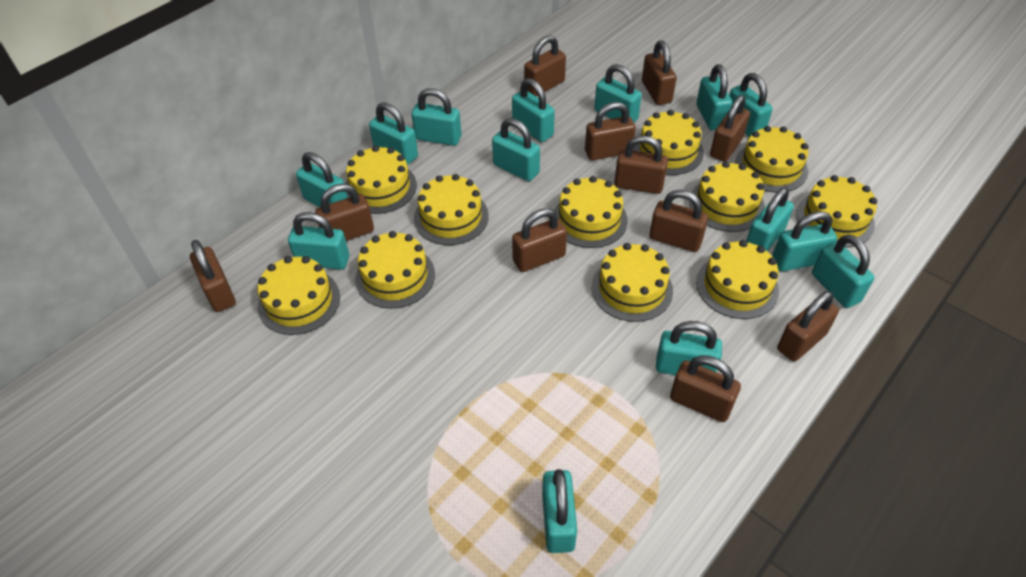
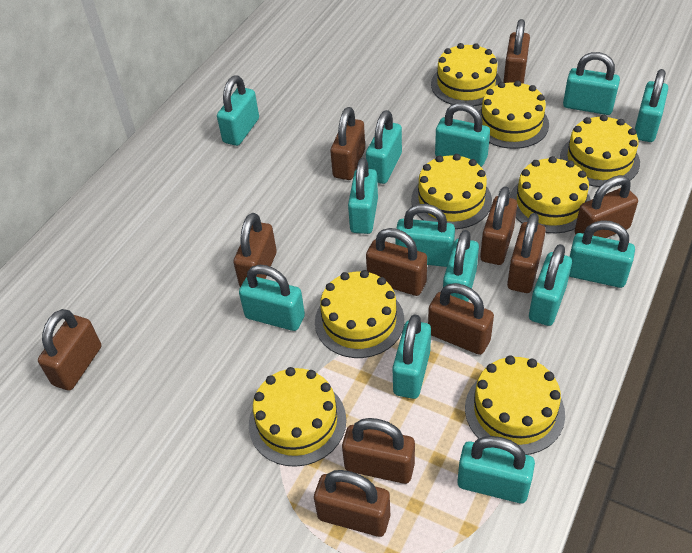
turquoise padlock: [288,212,349,269] [296,152,348,207] [369,102,418,165] [412,88,461,146] [492,118,540,181] [512,78,555,142] [542,469,577,553] [594,64,642,122] [656,321,722,375] [696,64,732,130] [729,73,773,137] [746,187,794,251] [772,211,837,271] [812,234,874,308] = 14 -> [217,75,259,146] [239,265,305,331] [348,158,378,234] [366,110,402,184] [393,314,431,399] [395,204,455,267] [435,103,490,167] [443,230,479,302] [457,436,535,503] [529,244,572,326] [563,52,620,115] [569,220,635,288] [635,69,668,142] = 13
yellow cake: [257,256,340,335] [346,146,417,214] [355,231,435,309] [414,174,489,245] [554,176,628,248] [592,243,673,322] [633,110,704,175] [689,161,765,232] [696,240,779,319] [735,126,809,193] [796,175,877,248] = 11 -> [249,367,346,467] [315,270,404,358] [411,154,492,229] [431,43,501,106] [465,356,565,455] [479,80,549,149] [510,156,591,233] [560,115,640,187] = 8

